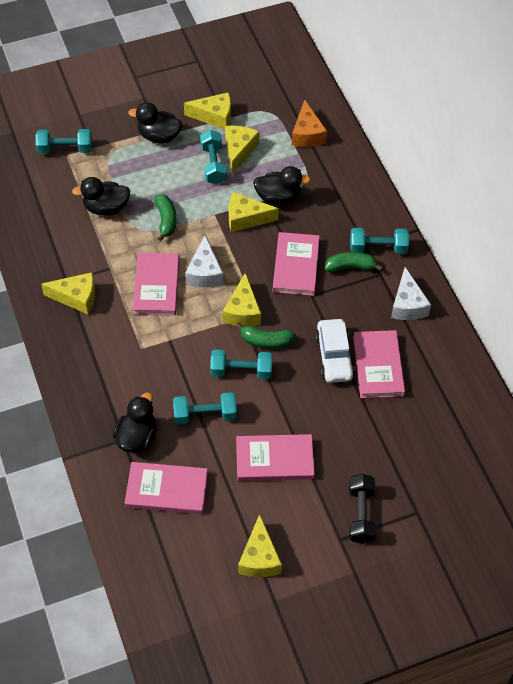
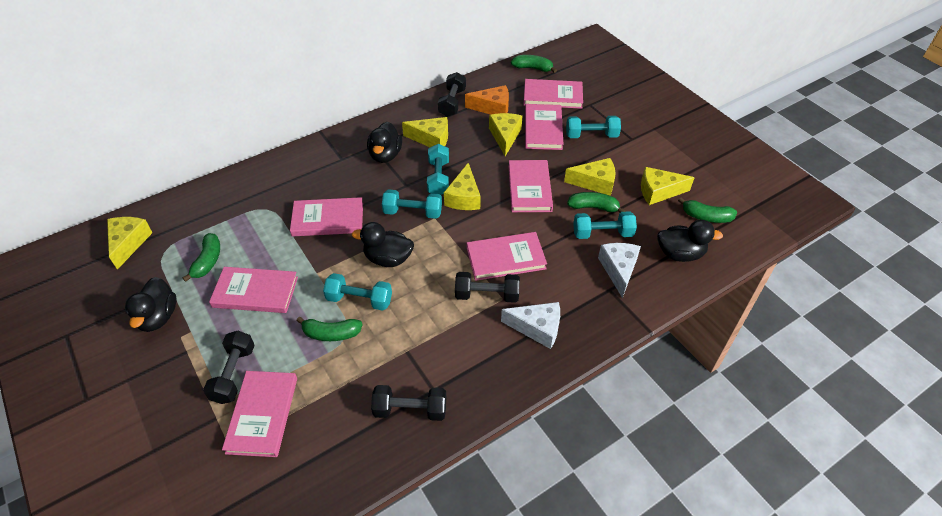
black dumbbell: [349,474,376,544] = 1 -> [203,331,255,404] [371,385,446,421] [438,72,466,117] [455,272,520,303] = 4
green banana: [154,194,177,241] [236,323,296,349] [325,252,383,272] = 3 -> [182,233,220,282] [297,317,363,341] [511,55,557,73] [567,192,625,213] [678,197,737,223] = 5
pink book: [125,462,208,514] [133,253,180,316] [236,434,315,481] [273,232,320,296] [353,330,405,398] = 5 -> [209,267,298,313] [222,371,297,457] [290,197,363,236] [467,232,547,281] [509,160,553,212] [524,79,583,109] [525,104,563,150] = 7
white car: [315,319,355,383] = 1 -> none = 0

